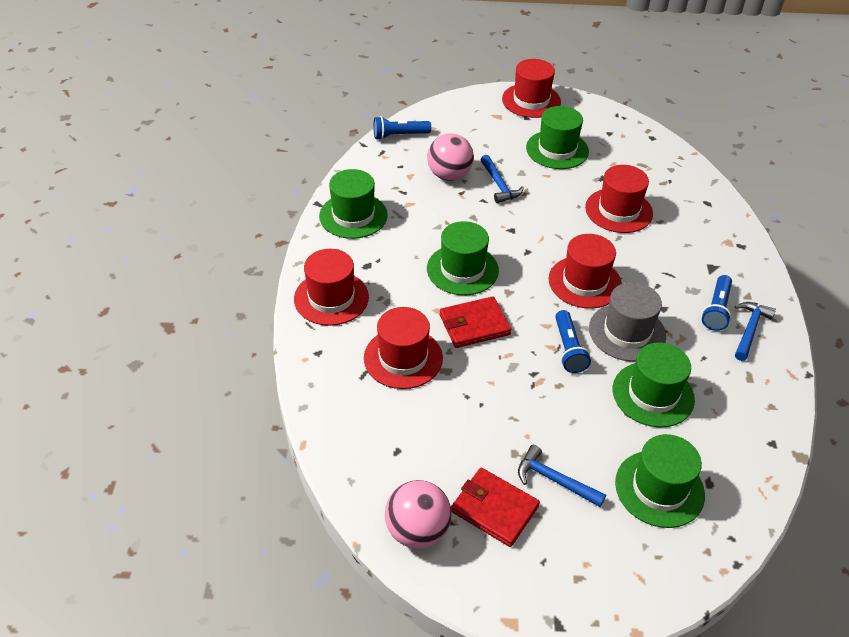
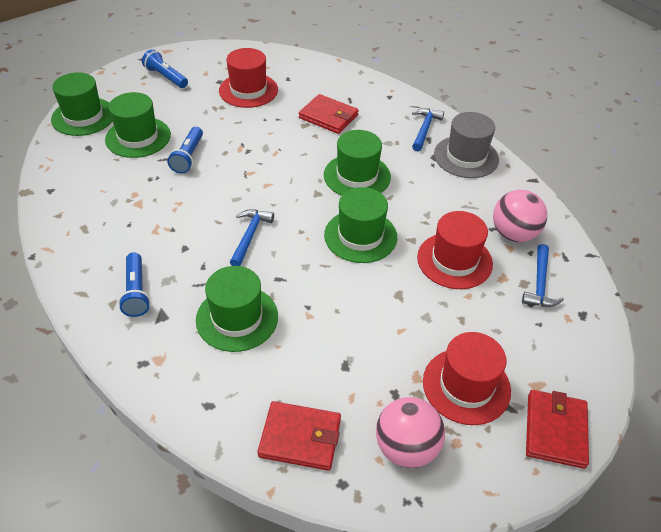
red hat: [294,249,369,326] [364,307,443,389] [502,59,561,118] [549,234,622,309] [585,165,653,233] = 5 -> [219,48,278,108] [417,211,493,289] [423,332,511,425] = 3
red wallet: [439,296,511,348] [451,468,540,547] = 2 -> [258,401,341,471] [299,94,359,134] [526,390,589,469] = 3

